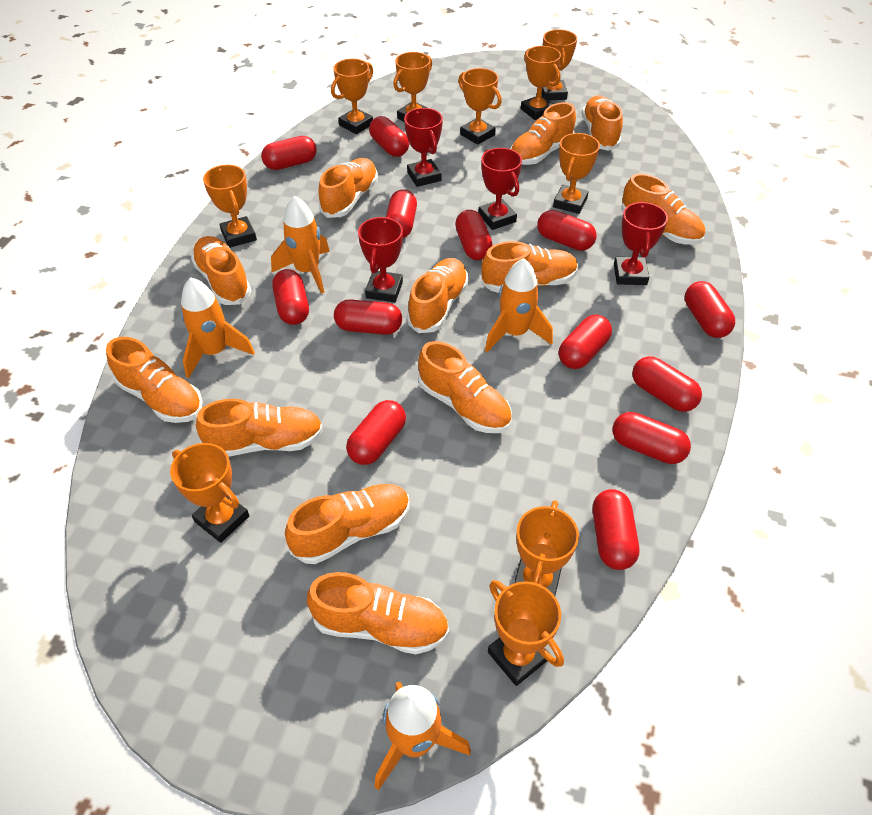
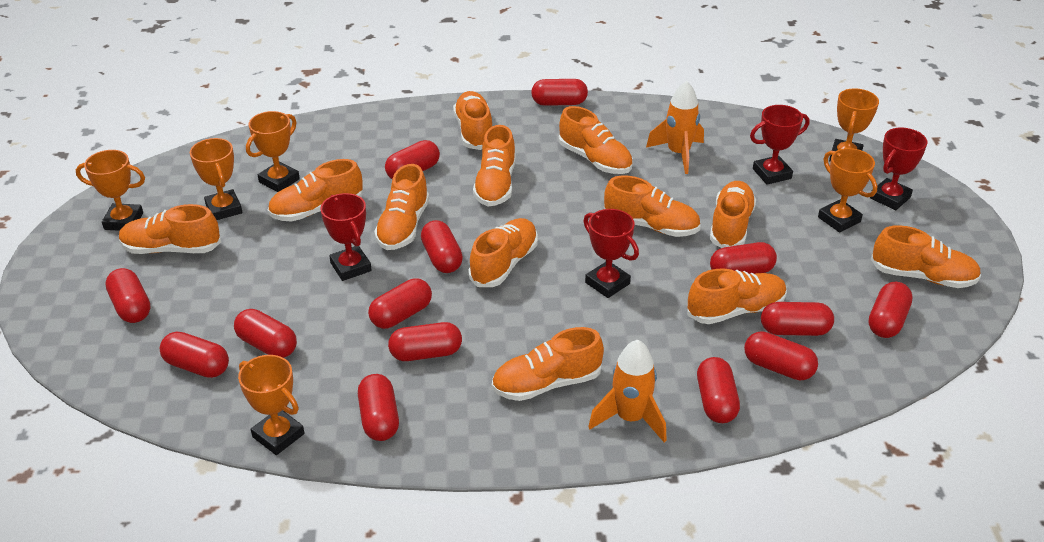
orange rocket: [181,277,255,378] [271,196,330,294] [375,682,471,790] [485,258,553,352] = 4 -> [588,340,667,442] [646,81,704,174] = 2
orange trophy: [170,443,249,543] [203,165,257,248] [331,59,373,134] [393,52,432,121] [459,68,502,145] [488,580,564,686] [514,500,579,596] [521,46,561,120] [542,29,577,100] [553,133,600,214] = 10 -> [76,150,145,231] [190,138,242,220] [238,355,305,455] [246,111,300,192] [818,148,877,233] [829,88,879,162] = 6
red capsule: [261,136,317,170] [272,269,309,325] [334,299,402,335] [346,400,406,465] [369,116,409,157] [386,189,417,238] [455,210,493,260] [537,210,597,251] [559,314,612,369] [593,489,639,570] [612,412,691,464] [632,356,702,412] [685,281,735,338] = 13 -> [105,268,151,323] [160,331,229,378] [234,309,297,358] [358,374,399,441] [368,278,432,329] [385,140,440,179] [388,322,462,361] [421,220,463,273] [531,79,588,106] [697,357,740,423] [710,242,777,274] [744,331,818,380] [761,302,834,336] [868,282,913,338] = 14

